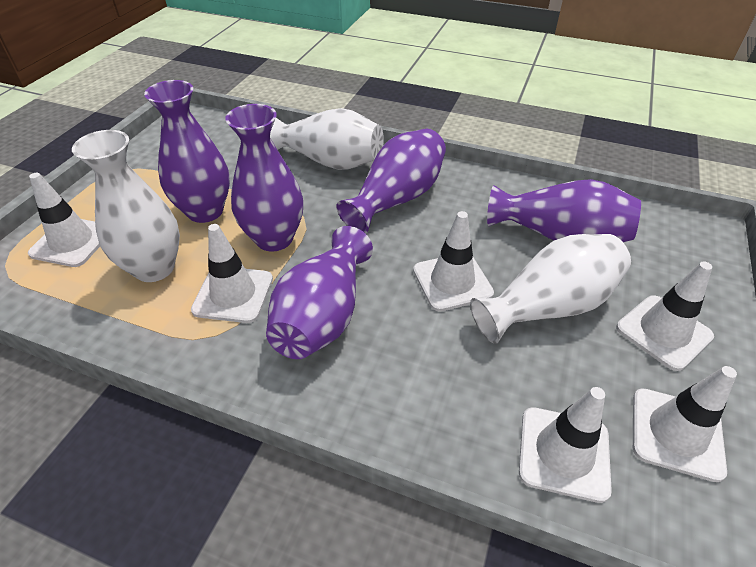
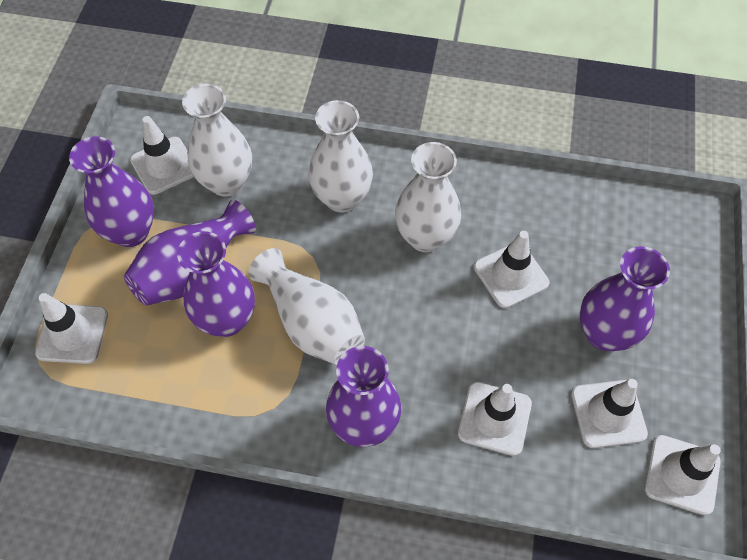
white vase: [72,130,180,282] [270,108,384,170] [470,234,631,344] = 3 -> [182,84,252,197] [248,248,365,365] [308,100,373,213] [395,142,461,252] = 4

